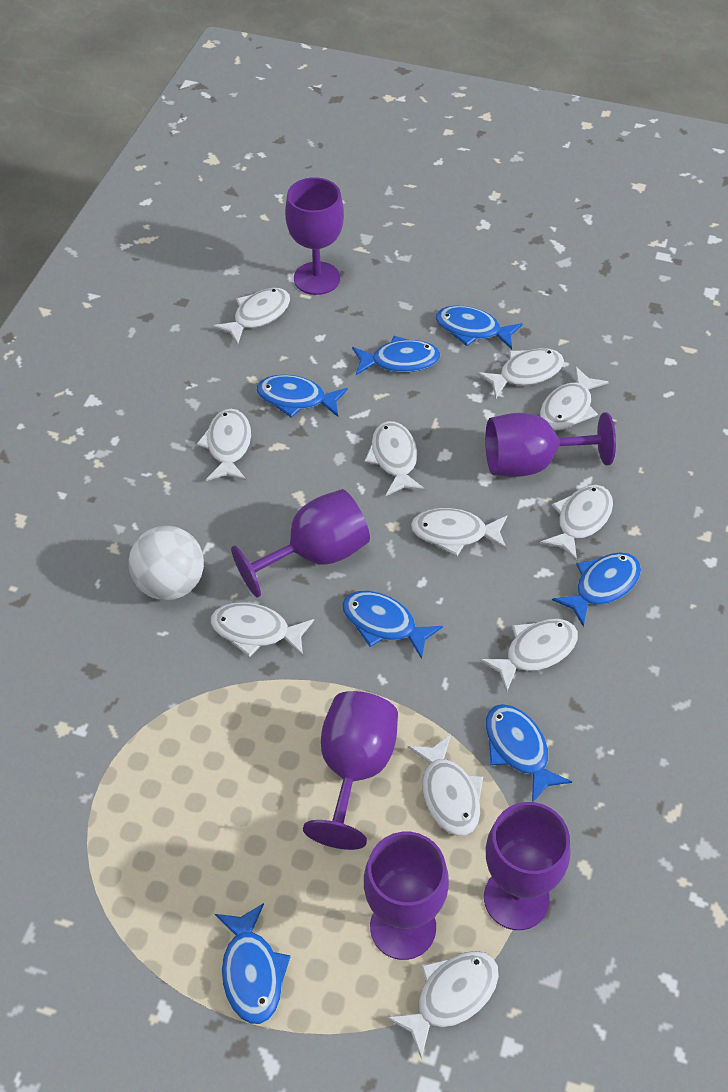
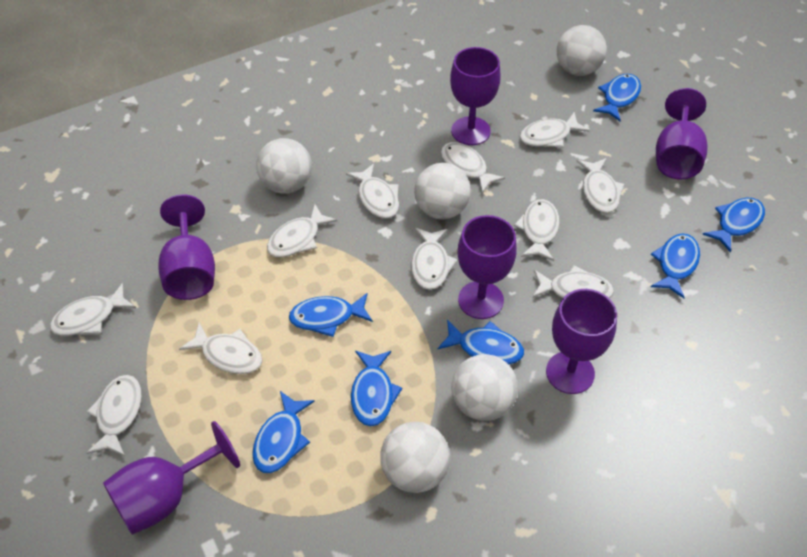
white ball: [128,526,204,600] = 1 -> [256,138,312,193] [380,422,450,493] [414,163,471,219] [451,354,518,421] [557,25,607,76] = 5

